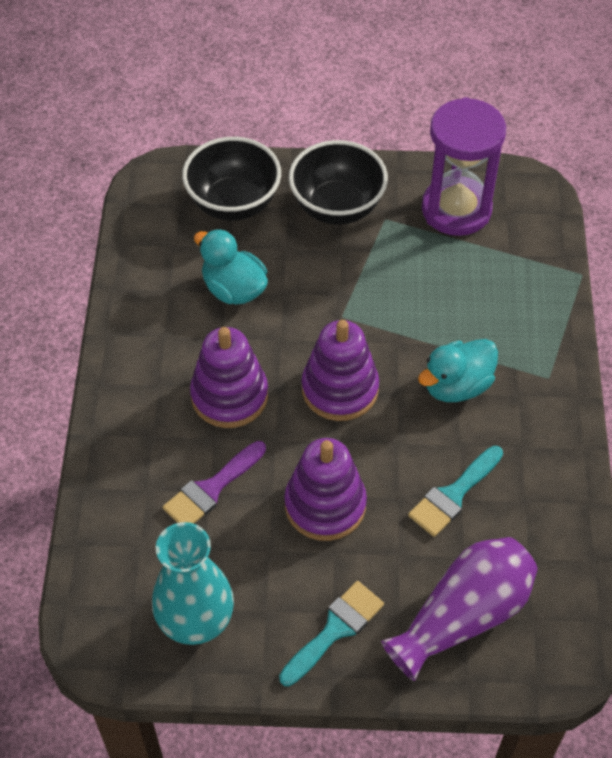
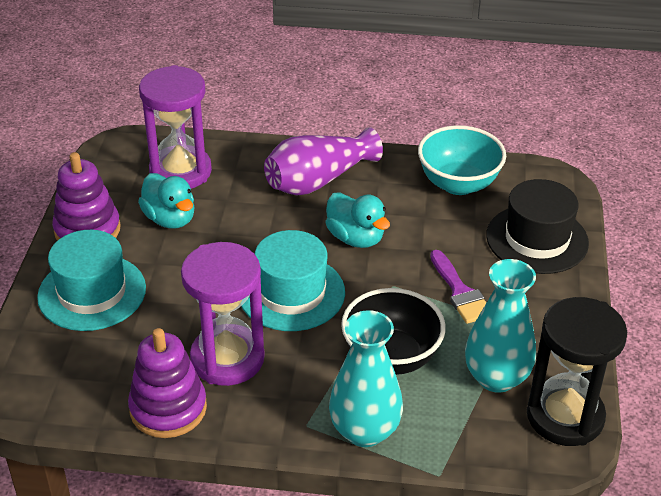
black bowl: [182,137,281,221] [289,140,388,225] = 2 -> [341,288,446,375] = 1
black hat: none = 0 -> [486,179,589,274] = 1
black hourglass: none = 0 -> [527,297,627,446] = 1
purple hourglass: [422,97,506,236] = 1 -> [139,65,212,189] [181,242,265,386] = 2
purple stacking toy: [190,327,268,428] [284,438,367,541] [302,320,379,421] = 3 -> [52,152,121,241] [128,328,207,438] = 2
turquoise bowl: none = 0 -> [418,125,506,195] = 1
turquoise brush: [279,581,384,686] [408,446,503,537] = 2 -> none = 0
turquoise hat: none = 0 -> [37,230,146,331] [241,230,345,331] = 2
turquoise vase: [152,522,234,645] = 1 -> [329,310,403,447] [465,259,536,393] = 2

